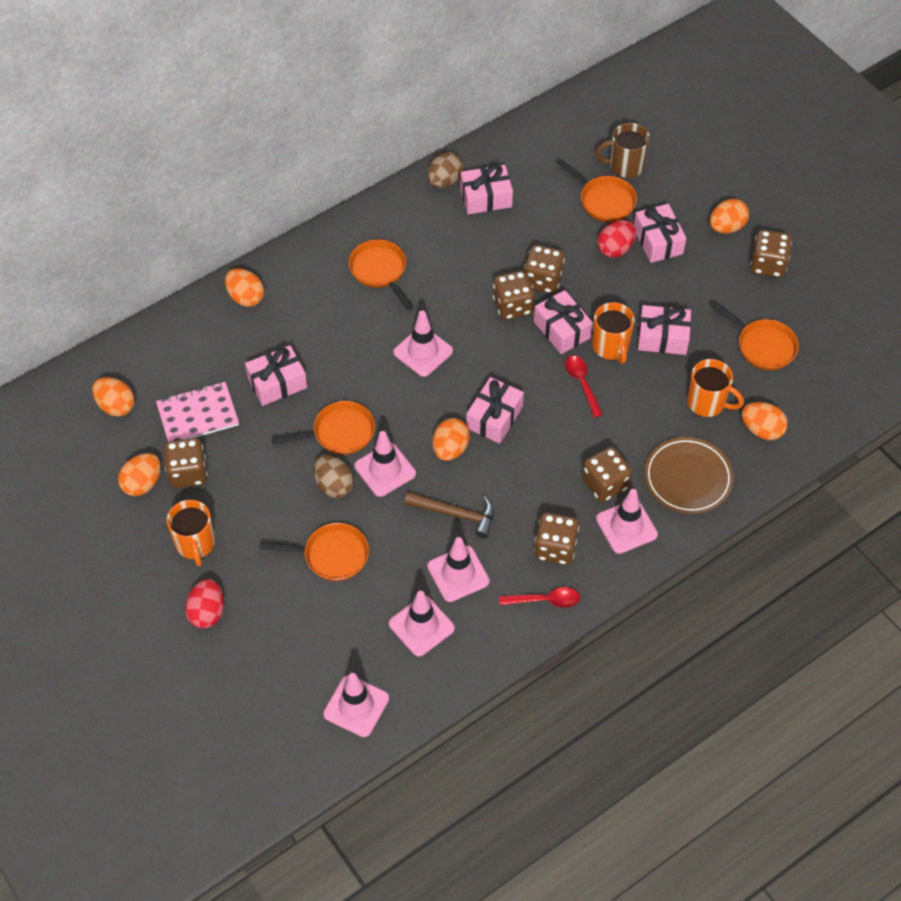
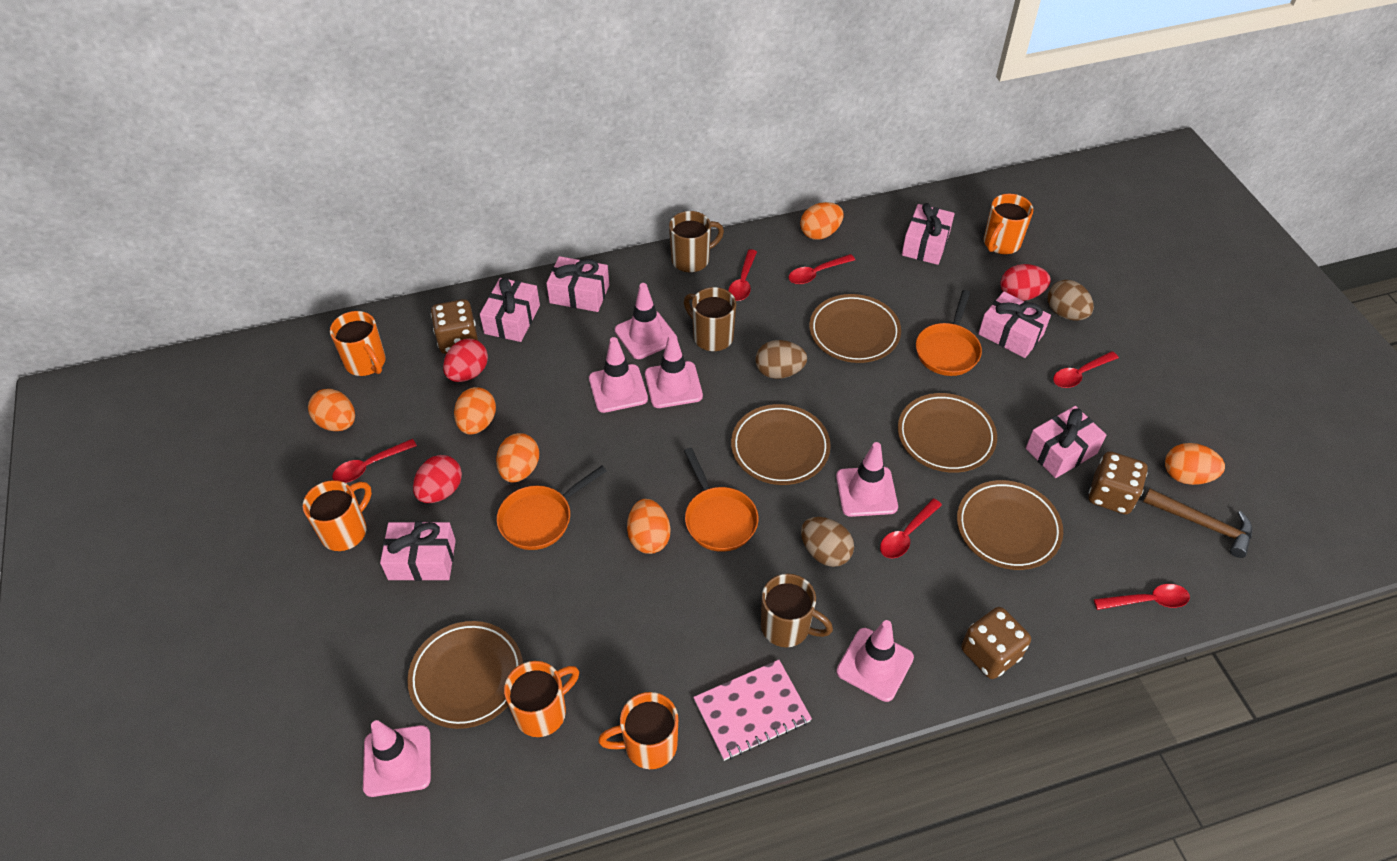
brown dice: [164,438,208,488] [493,271,535,320] [524,245,565,294] [534,513,579,565] [582,447,632,502] [750,230,792,278] = 6 -> [431,299,478,354] [961,607,1031,679] [1089,451,1148,514] = 3
brown egg: [313,455,354,498] [427,152,464,188] = 2 -> [755,340,807,379] [801,517,854,567] [1048,280,1094,320] = 3
brown mug: [595,123,650,178] = 1 -> [669,211,724,273] [684,287,736,351] [761,574,833,647] = 3
brown plate: [644,437,733,514] = 1 -> [407,621,523,729] [731,404,831,485] [809,294,901,363] [898,393,997,473] [957,480,1063,570] = 5
orange mug: [167,500,215,566] [592,302,635,364] [687,359,744,417] = 3 -> [303,480,372,551] [330,311,386,376] [504,661,579,737] [598,692,678,769] [984,194,1034,254] = 5
orange pan: [260,523,369,581] [271,401,375,455] [349,239,413,310] [556,158,637,222] [710,301,799,370] = 5 -> [497,466,607,550] [684,448,758,552] [916,290,982,376] = 3
red egg: [185,579,224,629] [597,220,636,258] = 2 -> [413,455,462,503] [443,339,488,382] [1000,264,1051,301] = 3
red spoon: [499,587,580,608] [565,355,603,418] = 2 -> [332,439,417,483] [728,249,757,301] [788,254,855,284] [880,499,942,559] [1053,351,1119,388] [1094,584,1190,610] = 6

